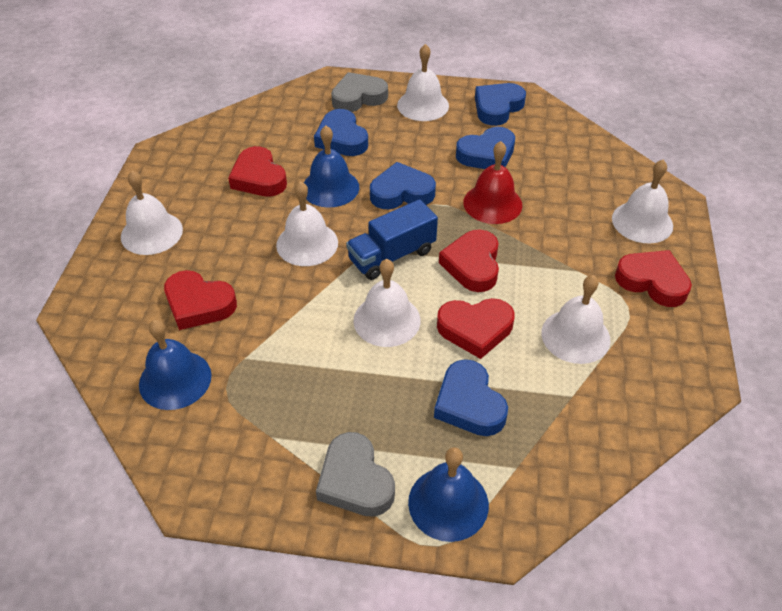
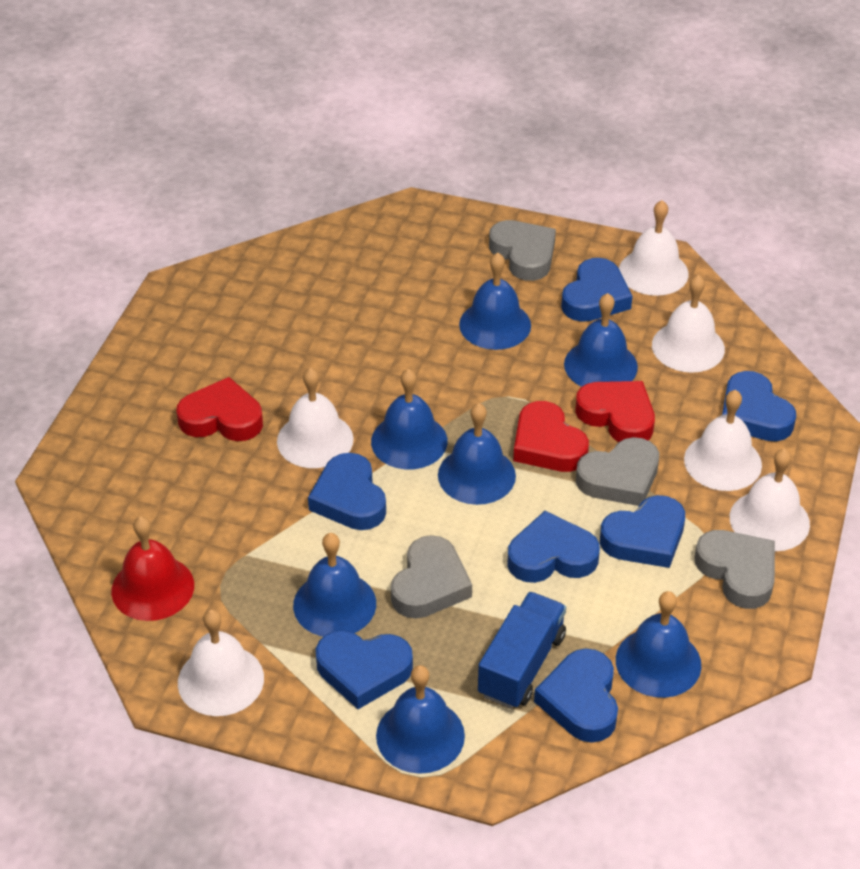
blue bell: [139,320,212,410] [304,125,359,208] [408,447,489,542] = 3 -> [293,533,376,637] [371,369,448,470] [376,665,465,774] [438,403,516,505] [459,253,531,350] [564,293,638,387] [616,591,701,698] = 7
blue heart: [314,109,368,156] [370,162,436,209] [434,359,508,436] [456,127,515,169] [475,83,526,126] = 5 -> [308,453,386,530] [316,630,413,709] [507,511,600,583] [534,649,618,743] [561,258,632,322] [600,495,685,568] [722,371,796,441] = 7
grey heart: [316,432,395,517] [331,72,388,112] = 2 -> [391,535,472,619] [489,220,556,281] [576,437,659,506] [695,530,775,609] = 4
red heart: [164,270,237,330] [228,146,287,197] [437,298,515,359] [439,229,499,292] [615,250,692,307] = 5 -> [176,377,263,441] [513,401,589,472] [575,381,655,442] = 3

